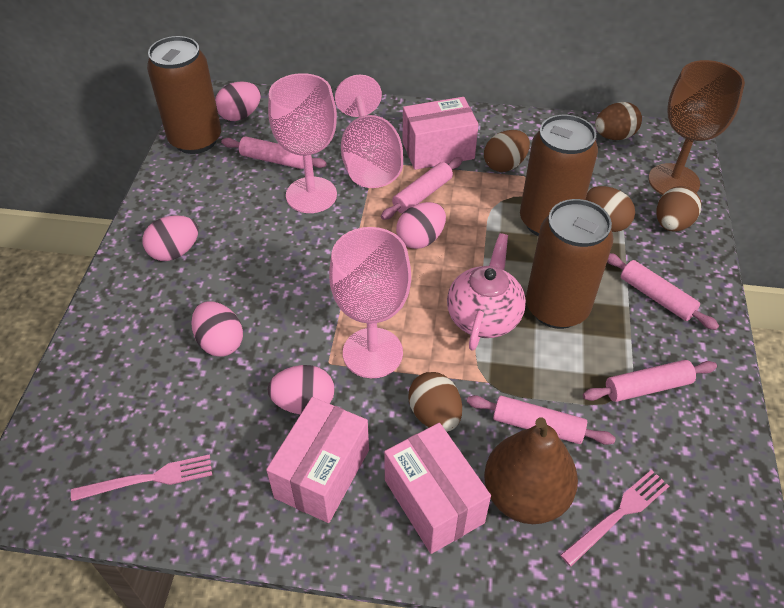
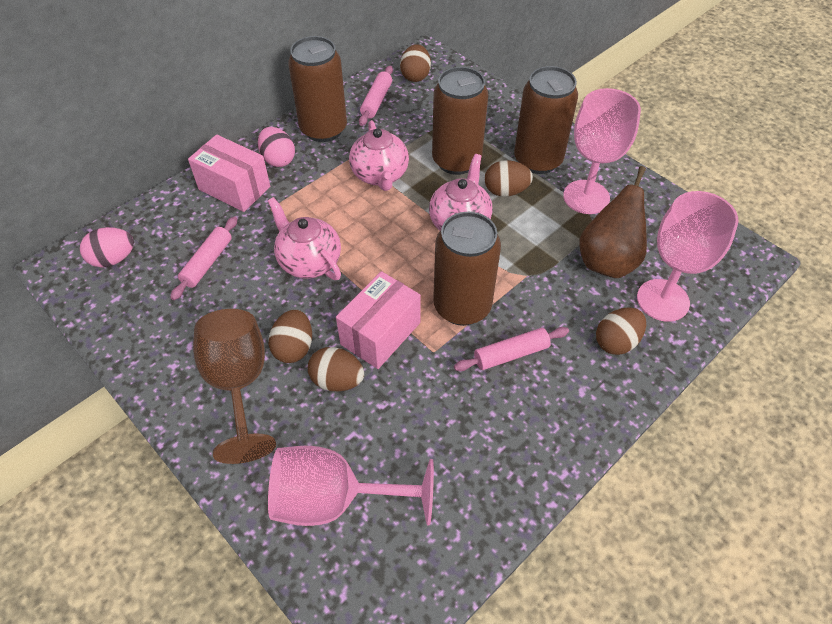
brown can: [147,36,221,154] [520,115,598,236] [526,199,613,329] = 3 -> [288,36,347,142] [432,67,488,175] [433,212,501,326] [514,66,578,174] = 4
pink box: [266,397,369,523] [384,423,491,554] [402,97,479,170] = 3 -> [188,134,270,212] [336,271,421,369] = 2
pink egg: [142,215,198,261] [191,301,243,357] [215,82,261,121] [267,365,335,415] [396,202,446,249] = 5 -> [80,227,134,267] [258,127,295,167] = 2
pink fork: [71,454,212,501] [560,470,669,566] = 2 -> none = 0
pink rolling pin: [221,136,327,169] [381,157,462,220] [467,395,616,445] [583,360,717,402] [607,253,719,330] = 5 -> [170,216,237,300] [359,66,393,126] [454,327,569,371] = 3
pink teapot: [447,233,526,351] = 1 -> [268,197,341,280] [349,120,409,191] [429,154,493,231] = 3

